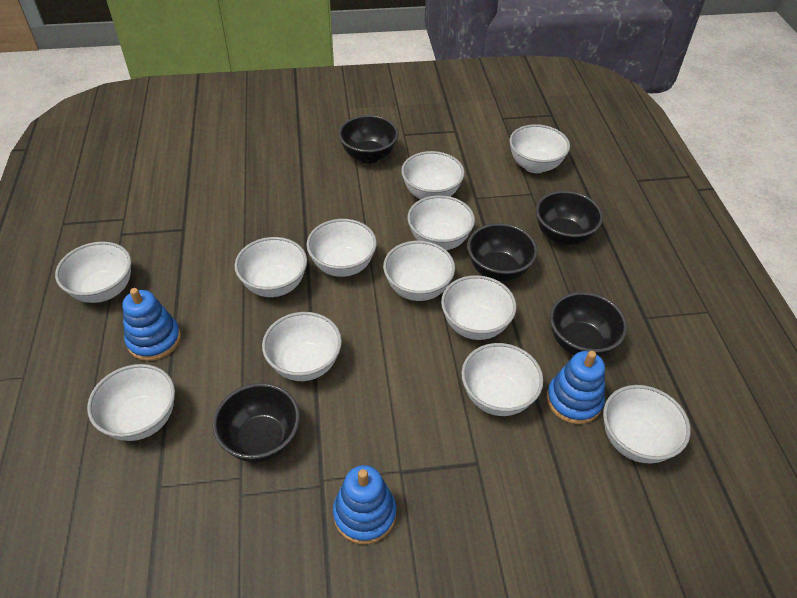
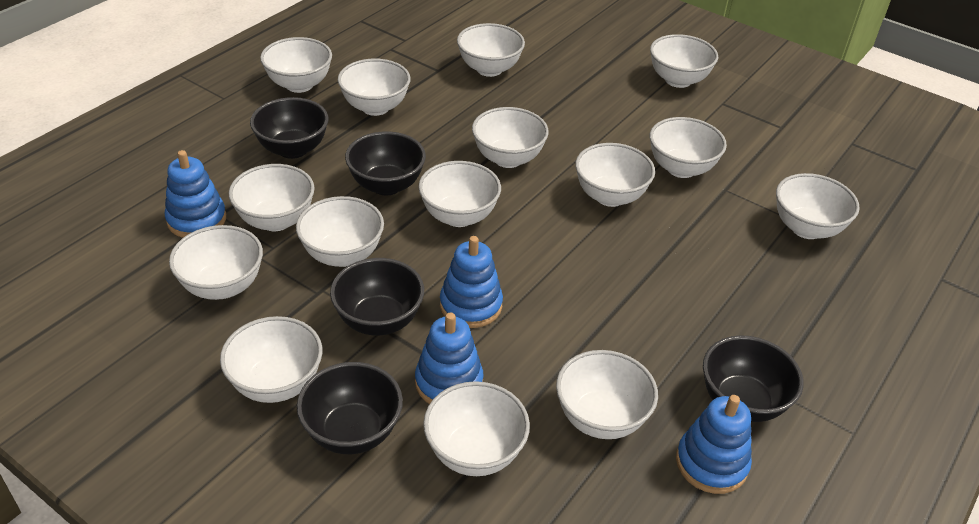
blue stacking toy: [122,288,181,361] [333,465,396,544] [546,351,605,424] = 3 -> [165,150,226,238] [415,312,483,404] [440,236,503,328] [676,395,752,494] = 4
white bowl: [55,242,131,303] [87,364,175,441] [234,237,307,297] [262,312,342,381] [306,219,377,277] [383,241,455,301] [401,151,465,199] [407,195,475,250] [441,275,517,340] [461,343,543,416] [509,124,570,173] [603,385,691,463] = 12 -> [169,225,263,300] [220,316,322,403] [229,164,315,231] [260,37,332,93] [296,196,384,267] [338,59,411,116] [418,161,501,227] [423,381,530,476] [457,23,525,77] [472,107,549,168] [556,350,658,439] [575,143,655,207] [650,34,718,88] [650,117,727,178] [776,173,860,239] = 15

